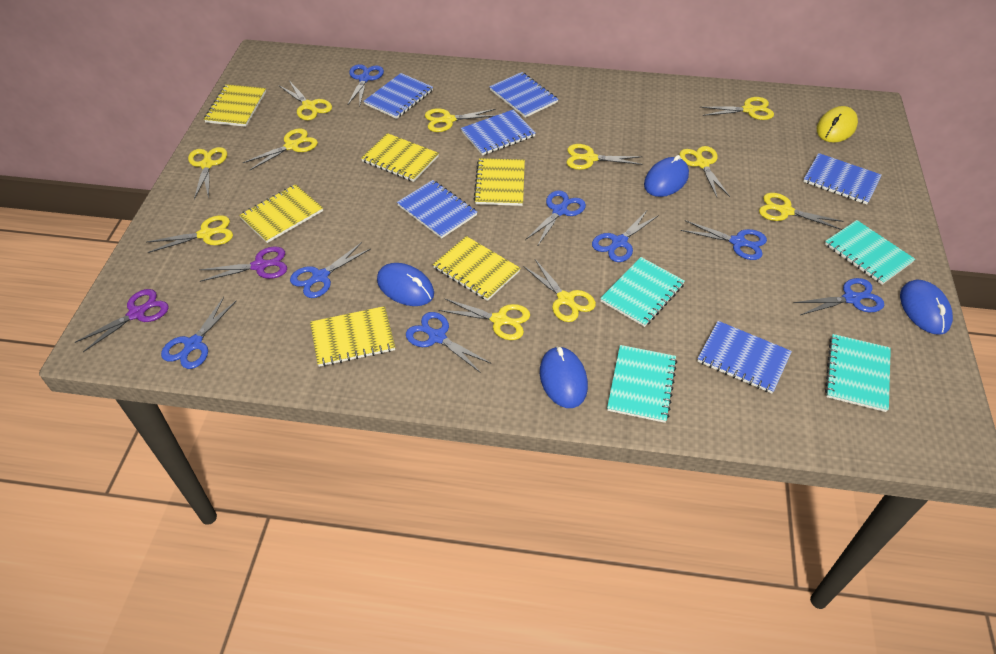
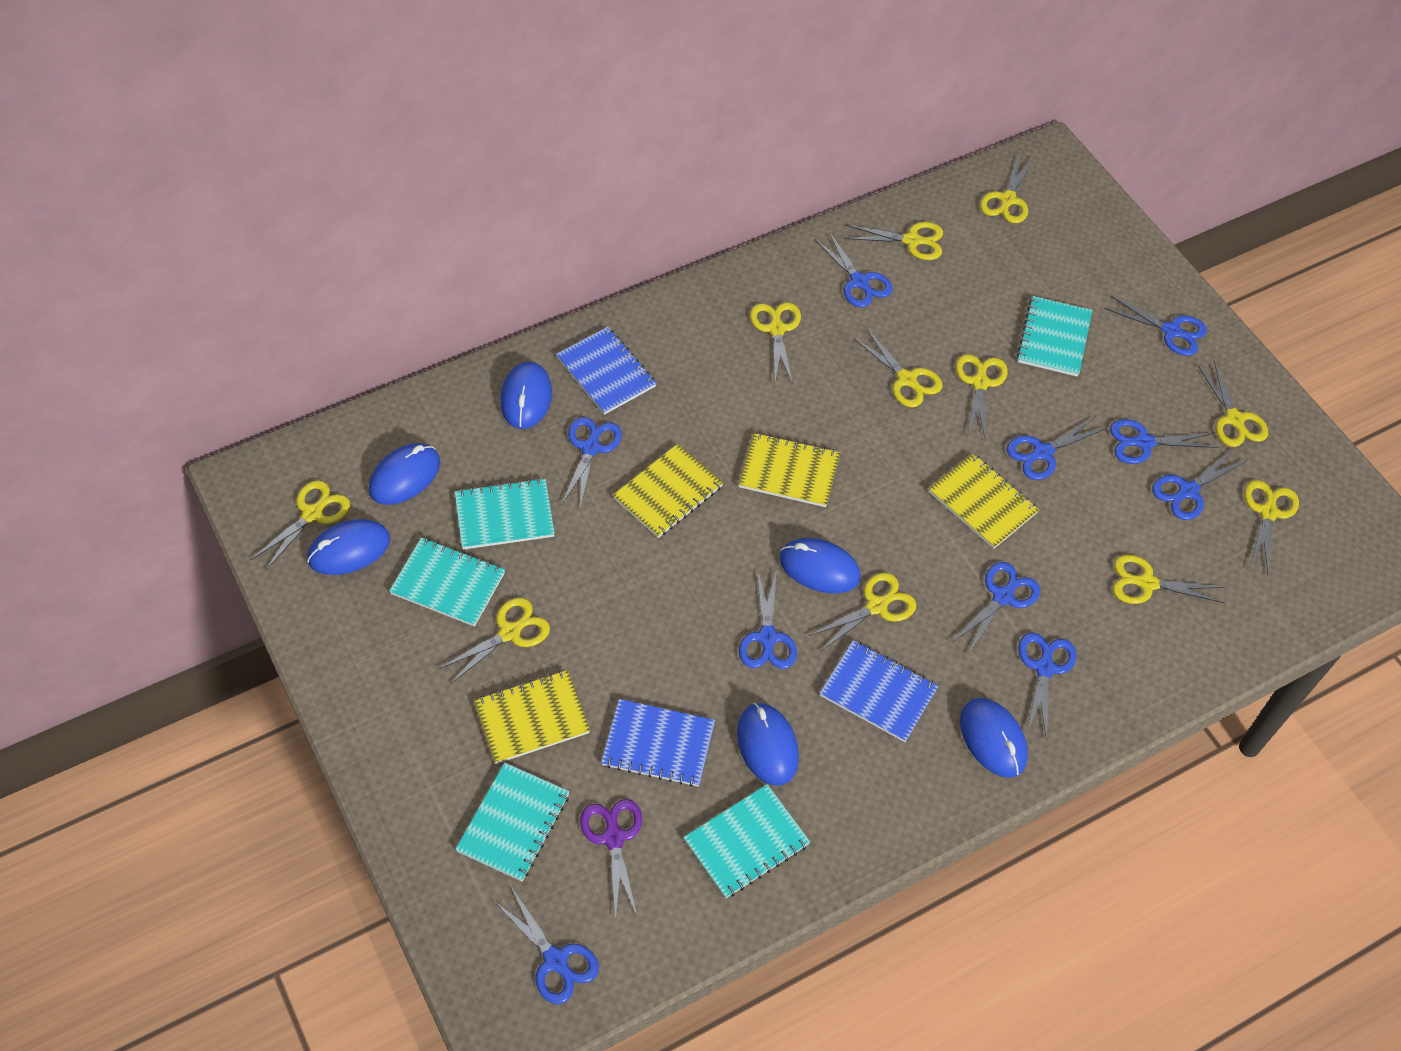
blue mouse: [377,263,434,306] [540,346,588,408] [644,155,689,197] [900,280,953,335] = 4 -> [307,519,390,575] [369,443,440,505] [500,362,552,429] [737,703,799,786] [779,538,861,593] [960,698,1028,778] = 6
blue notebook: [364,73,433,119] [397,180,477,239] [461,110,536,155] [489,72,558,118] [697,321,792,393] [803,153,882,205] = 6 -> [556,327,656,415] [601,699,715,787] [820,640,939,742] = 3
blue scissors: [161,297,236,369] [290,242,370,298] [348,64,384,106] [406,312,490,373] [525,190,586,245] [592,209,659,262] [681,220,767,260] [794,278,884,315] = 8 -> [494,887,599,1004] [562,417,622,508] [739,568,797,669] [815,232,893,307] [953,562,1040,653] [1007,417,1107,480] [1018,633,1076,740] [1104,296,1207,356] [1110,419,1218,464] [1152,450,1248,520] = 10
purple scissors: [75,289,169,352] [199,246,287,282] = 2 -> [580,799,642,919] = 1
turquoise notebook: [600,257,685,327] [607,345,677,423] [825,220,915,285] [825,334,891,412] = 4 -> [389,538,505,627] [455,478,555,550] [455,762,570,881] [683,784,810,898] [1017,296,1092,377] = 5
yellow mouse: [817,106,858,143] = 1 -> none = 0
yellow notebook: [204,84,266,127] [239,184,323,243] [310,306,395,367] [361,133,439,182] [433,236,520,301] [474,158,525,206] = 6 -> [474,670,590,764] [613,444,724,538] [738,433,840,507] [928,453,1039,549] = 4

